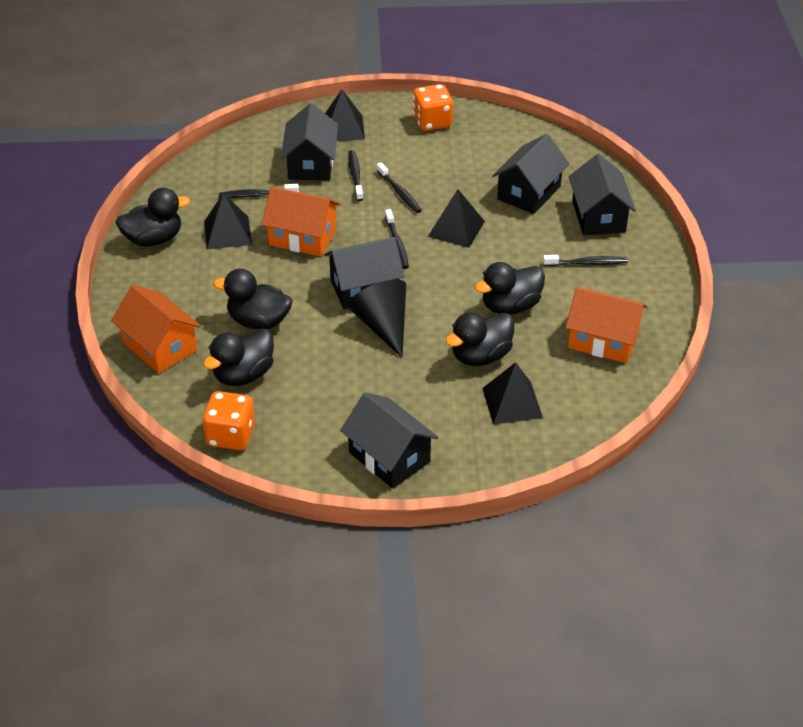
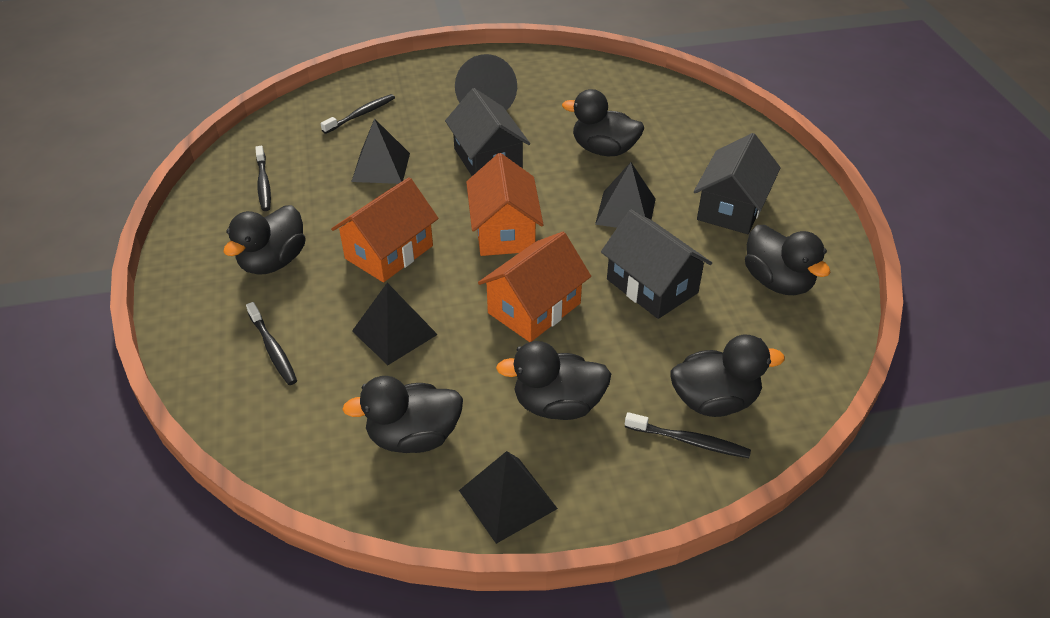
black duck: [115,188,190,247] [203,328,274,386] [213,269,292,329] [446,312,514,366] [475,262,545,315] = 5 -> [224,205,306,275] [342,376,463,453] [496,341,611,420] [562,89,644,156] [670,335,785,417] [745,225,831,295] = 6
black house: [281,103,338,180] [325,237,405,309] [340,392,438,489] [492,134,569,214] [569,154,636,235] = 5 -> [445,88,530,176] [601,209,712,319] [694,133,781,234] = 3
black toothbrush: [219,184,299,198] [348,150,363,201] [377,162,422,213] [385,209,409,269] [543,255,628,266] = 5 -> [246,302,297,385] [255,146,271,211] [321,94,395,134] [625,412,751,458] = 4
orange dice: [202,391,255,450] [413,84,453,131] = 2 -> none = 0

